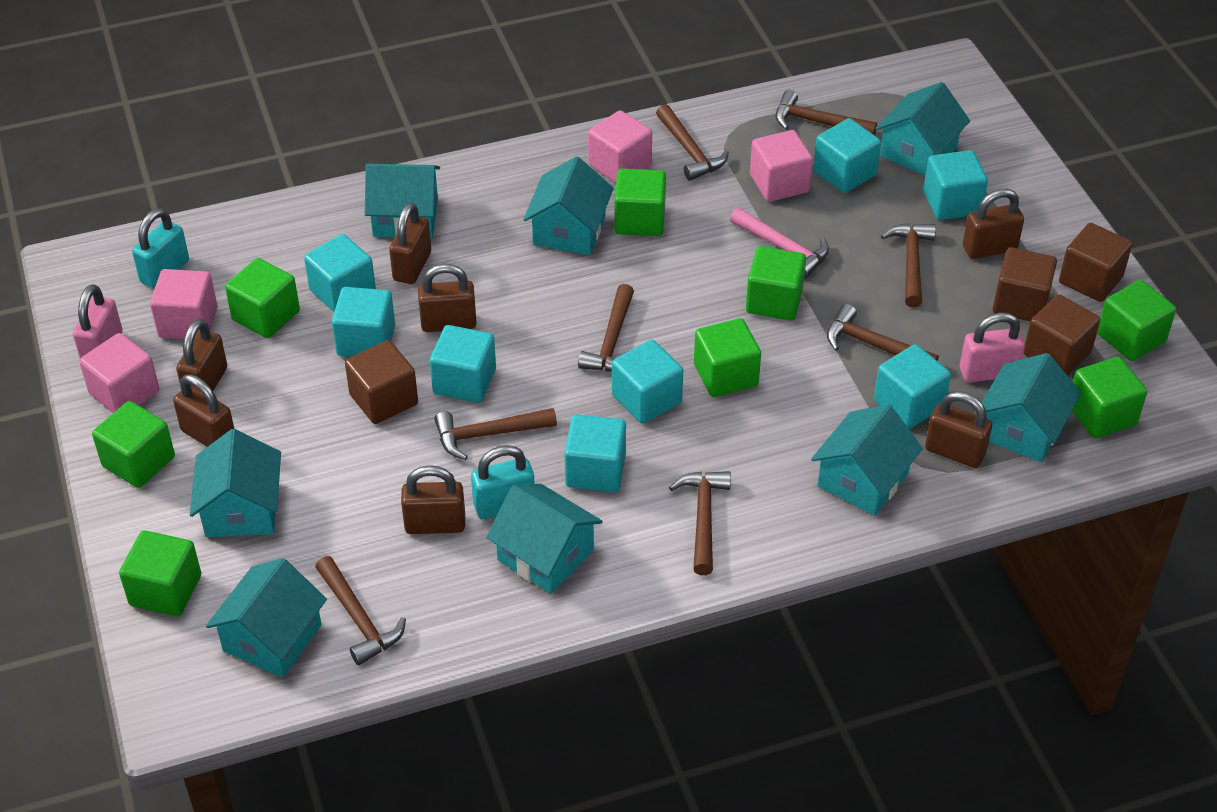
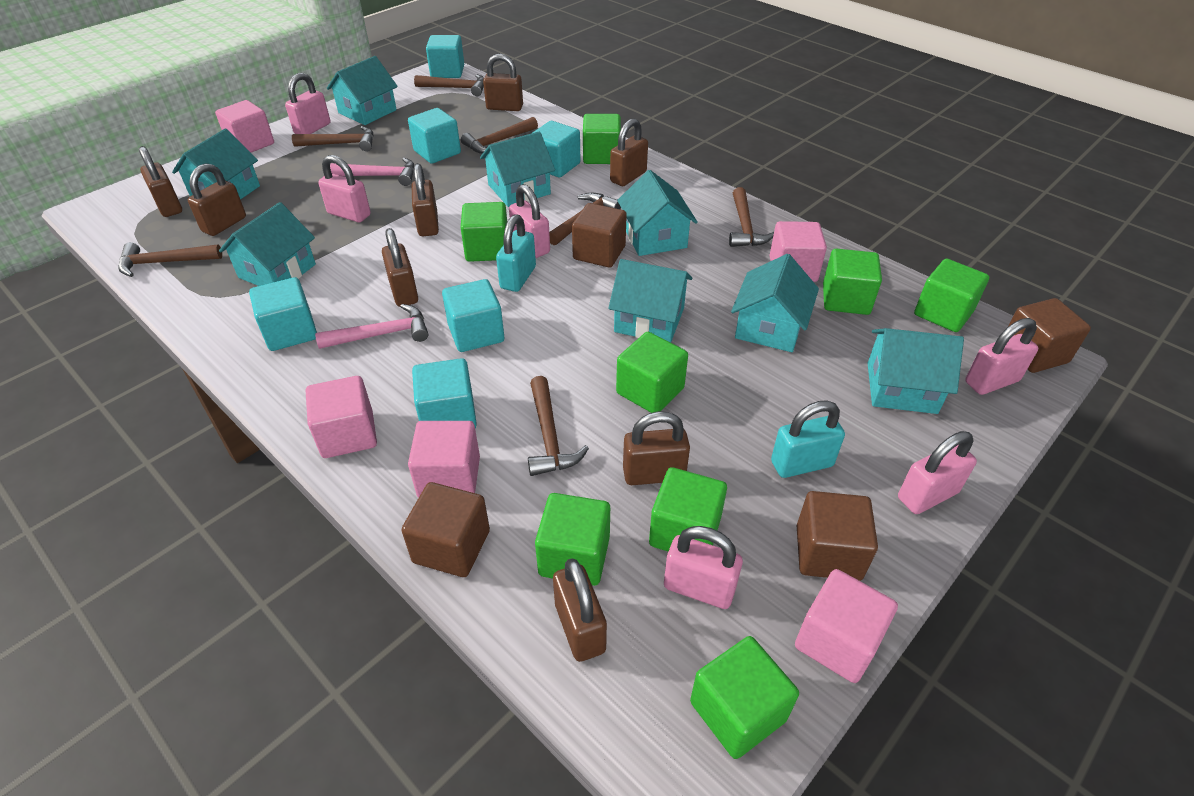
brown hammer: [315,556,406,665] [434,408,557,460] [578,284,634,372] [656,104,729,181] [669,471,731,575] [776,90,877,135] [827,304,939,361] [881,223,936,307] = 8 -> [118,242,222,277] [292,126,374,151] [414,74,484,96] [461,117,538,154] [528,376,589,476] [549,193,621,245] [729,187,774,247] = 7
brown padlock: [173,374,234,447] [176,319,227,391] [389,202,431,284] [401,465,465,534] [418,264,477,332] [925,391,992,468] [963,189,1024,259] = 7 -> [139,146,182,217] [188,163,246,236] [382,228,418,307] [411,163,439,236] [483,54,523,111] [553,559,607,662] [610,118,648,186] [623,411,690,485] = 8
pink cube: [79,333,159,413] [150,269,217,339] [588,110,652,183] [750,130,813,202] = 4 -> [215,100,274,152] [306,376,377,458] [408,421,480,498] [770,221,827,282] [795,569,898,683] = 5
pink hammer: [730,208,829,279] = 1 -> [315,304,428,349] [330,158,414,186] = 2
pink padlock: [73,284,123,358] [960,313,1025,382] = 2 -> [285,73,330,134] [318,155,371,222] [509,184,550,258] [664,526,743,609] [898,431,977,514] [965,318,1038,395] = 6
turquoise cube: [304,234,376,312] [332,287,395,357] [430,325,496,403] [564,414,626,492] [612,340,683,424] [813,118,881,193] [874,344,951,429] [923,150,988,220] = 8 -> [249,277,317,351] [408,108,461,164] [412,358,477,428] [426,35,464,78] [442,279,504,352] [532,121,580,178] = 6

